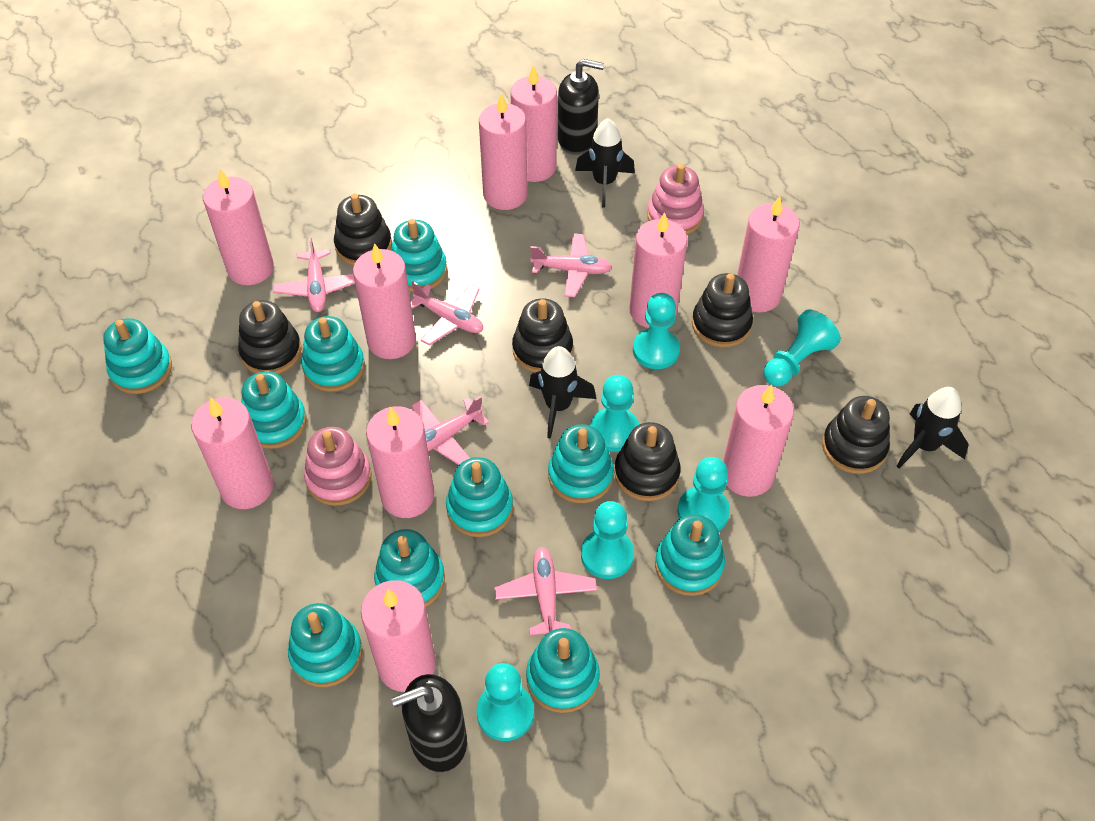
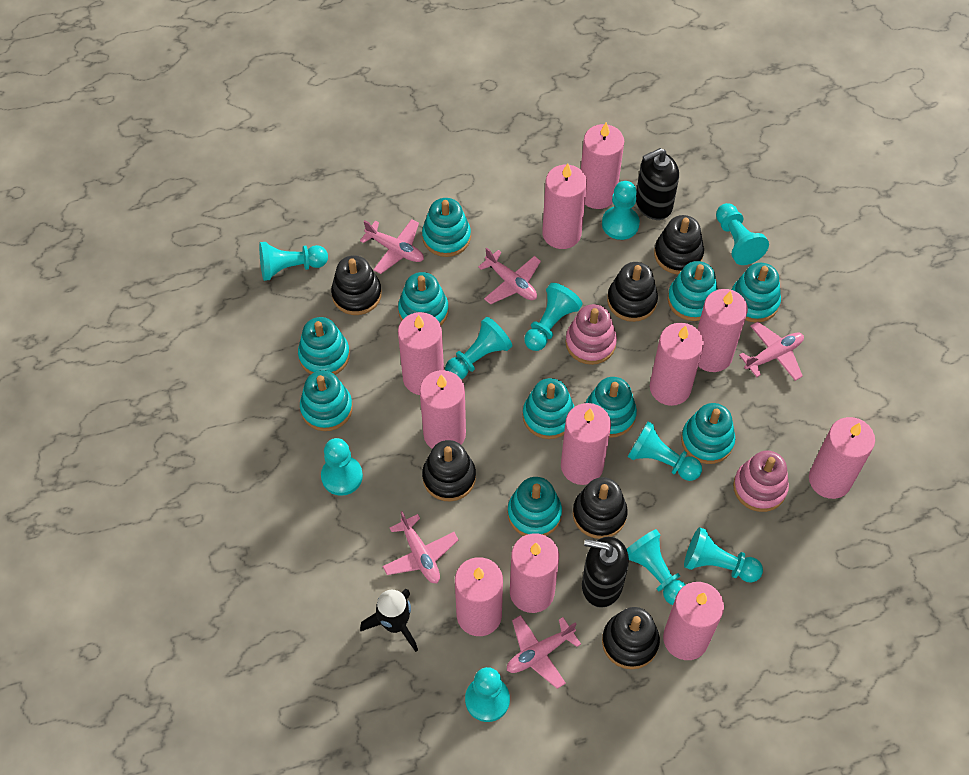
black rocket: [529,346,596,439] [575,118,635,208] [897,387,969,468] = 3 -> [360,589,418,652] = 1
pink candle: [191,398,274,509] [203,169,274,285] [353,243,416,359] [361,580,436,692] [366,406,434,518] [479,93,527,210] [510,65,557,182] [629,212,687,328] [723,384,794,497] [737,196,799,312] = 10 -> [398,312,444,395] [420,370,466,449] [455,557,503,636] [510,533,559,613] [542,164,587,249] [561,403,611,485] [581,122,624,209] [650,323,704,406] [663,582,724,660] [698,289,748,372] [809,417,875,499] = 11
turquoise pawn: [476,663,534,741] [581,501,634,579] [590,375,639,452] [633,293,680,369] [677,457,730,531] [764,309,841,387] = 6 -> [259,242,328,281] [321,438,363,496] [445,317,512,380] [465,667,510,722] [524,283,582,351] [602,181,640,240] [627,529,686,605] [628,422,702,481] [684,527,763,583] [716,203,769,265] = 10

